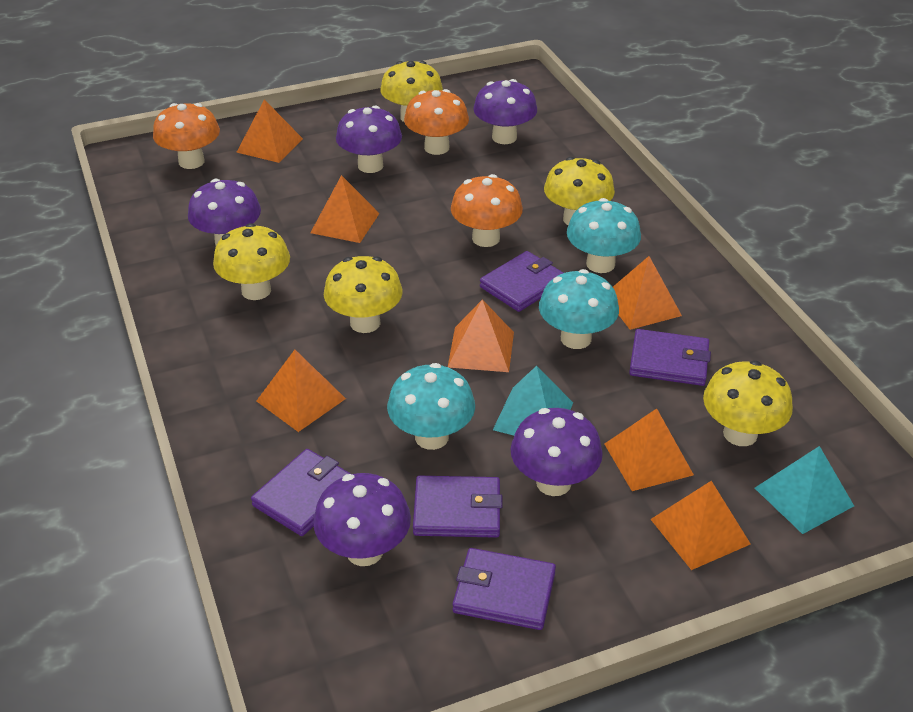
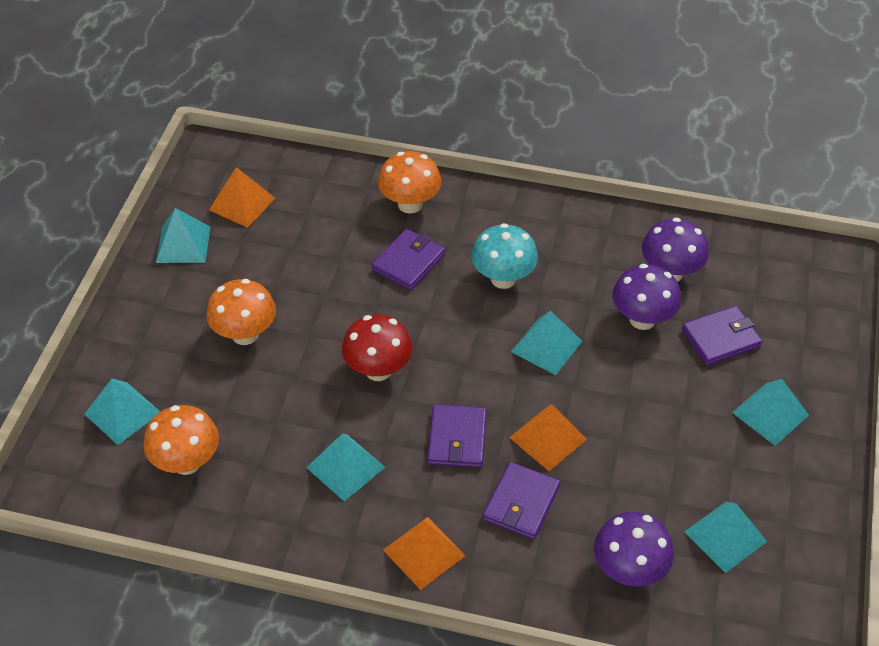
orange pyramid: [236,100,303,163] [257,350,346,432] [310,175,380,243] [448,299,514,372] [604,408,694,491] [613,256,682,330] [650,481,751,570] = 7 -> [209,167,275,228] [383,517,466,590] [509,404,587,471] = 3
purple mushroom: [188,179,261,245] [313,473,411,566] [336,106,402,173] [473,79,537,144] [510,408,603,496] = 5 -> [594,511,674,587] [612,264,681,330] [642,218,709,282] = 3
purple wallet: [251,449,351,536] [413,476,503,538] [453,548,556,630] [480,251,563,312] [629,329,711,386] = 5 -> [372,229,445,290] [428,404,487,468] [483,462,560,540] [682,306,762,366] = 4
red mushroom: none = 0 -> [342,314,413,381] = 1
turquoise mushroom: [387,363,475,450] [539,269,619,349] [567,198,641,273] = 3 -> [471,223,538,289] = 1
turquoise pyramid: [493,366,573,436] [755,446,854,534] = 2 -> [84,379,160,445] [156,208,210,263] [306,433,385,501] [511,311,582,375] [684,502,767,573] [732,379,809,446] = 6
yellow mushroom: [213,223,290,300] [324,256,403,333] [380,61,443,122] [544,157,615,225] [703,361,793,446] = 5 -> none = 0

